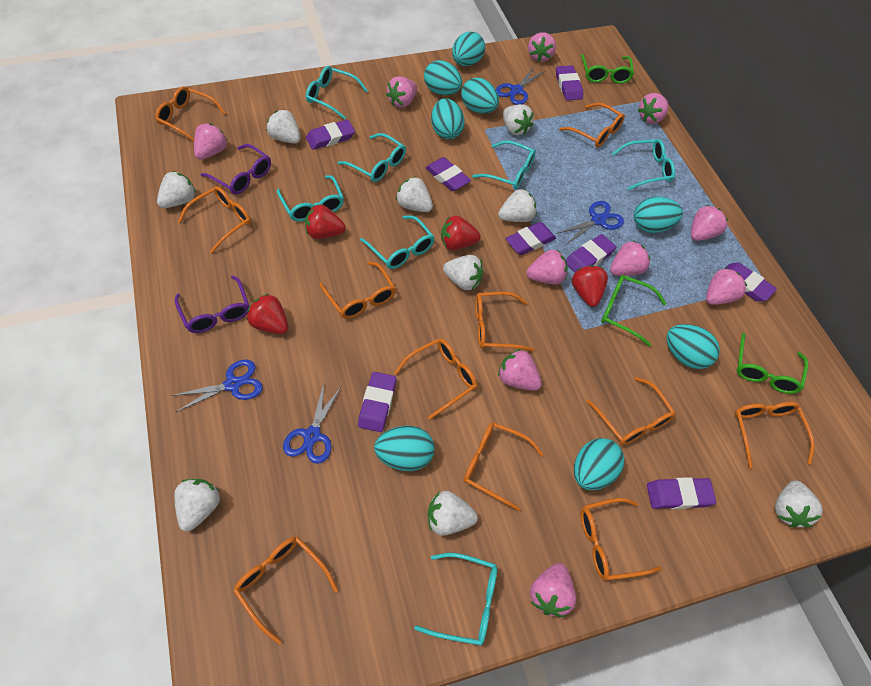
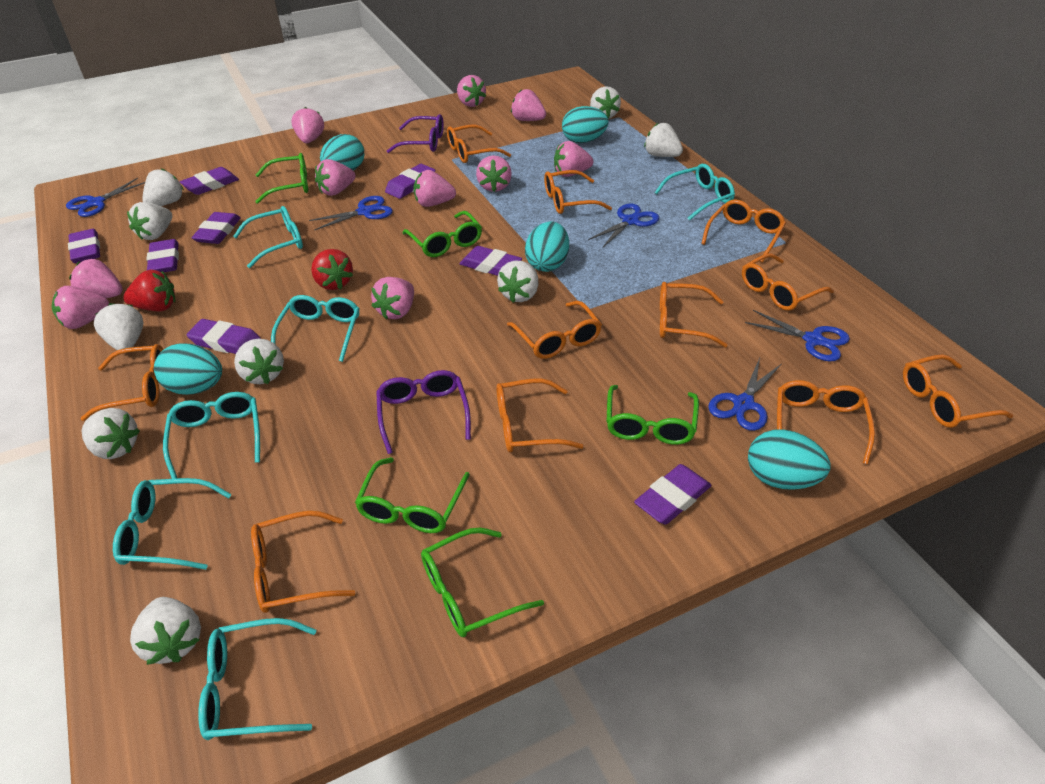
blue scissors: [171,360,263,412] [283,383,341,464] [496,66,545,105] [556,201,624,245] = 4 -> [66,178,145,217] [309,196,393,230] [588,203,659,247] [708,358,781,431] [745,310,850,362] = 5
green glasses: [581,54,634,84] [601,275,667,347] [737,333,808,394] = 3 -> [255,153,308,204] [355,457,470,533] [403,211,482,257] [421,528,544,637] [607,385,699,445] = 5
red strawberry: [247,294,288,334] [305,205,346,239] [441,216,481,250] [572,265,608,307] = 4 -> [123,270,175,312] [311,249,353,290] = 2
turquoise egg: [374,426,434,471] [424,60,462,95] [431,98,465,139] [452,31,485,66] [461,78,499,113] [574,438,624,490] [634,196,683,233] [666,324,720,369] = 8 -> [154,343,222,395] [320,134,364,170] [525,221,569,272] [562,106,609,143] [748,430,830,490] = 5
turquoise glasses: [277,175,344,221] [306,66,368,120] [338,133,406,182] [360,215,435,269] [414,553,497,646] [472,141,536,190] [612,139,675,190] = 7 -> [113,478,232,570] [163,392,260,479] [198,618,316,740] [233,206,303,268] [271,295,360,362] [655,164,735,221] = 6

